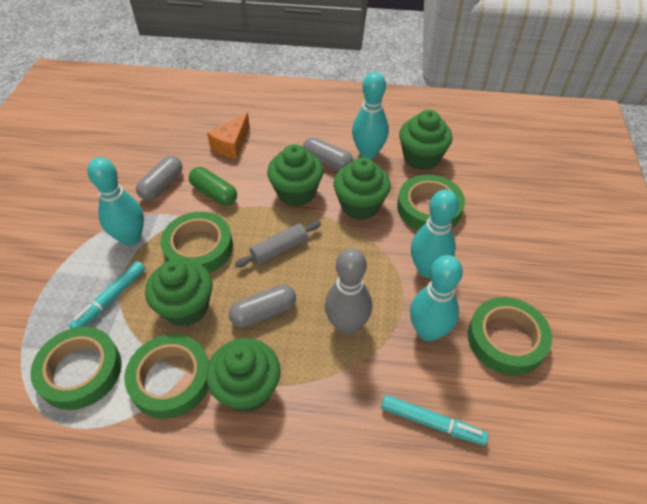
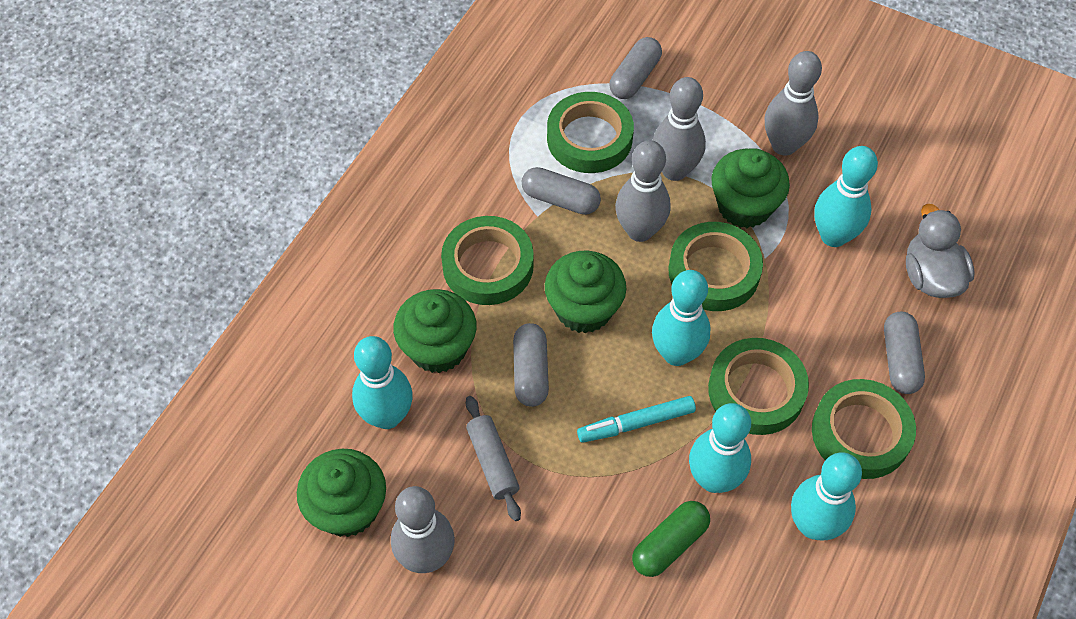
green cupcake: [145,260,213,327] [206,338,281,412] [267,144,323,207] [333,157,391,220] [399,110,453,170] = 5 -> [297,449,386,537] [393,289,477,373] [545,251,626,333] [711,149,790,228] = 4
grey bowling pin: [325,248,372,335] = 1 -> [391,486,455,573] [615,140,670,242] [652,77,706,181] [765,51,822,156] = 4
grey capsule: [136,156,183,200] [229,285,296,328] [303,137,353,171] = 3 -> [513,323,549,407] [522,167,601,215] [610,37,662,99] [884,312,925,394] = 4
grey duck: none = 0 -> [906,204,975,298] = 1
orange cheese: [207,113,250,159] = 1 -> none = 0
turquoise bowling pin: [87,157,144,246] [352,72,389,159] [410,255,463,341] [411,189,459,278] = 4 -> [352,336,413,429] [652,270,711,366] [689,403,751,493] [791,452,862,540] [814,146,878,247] = 5
turquoise marker: [69,261,145,329] [381,395,488,446] = 2 -> [577,396,696,443] = 1

